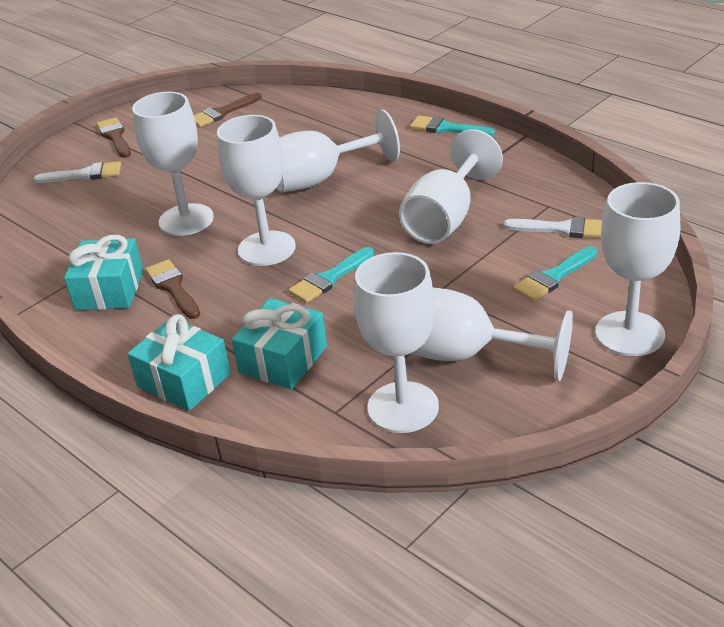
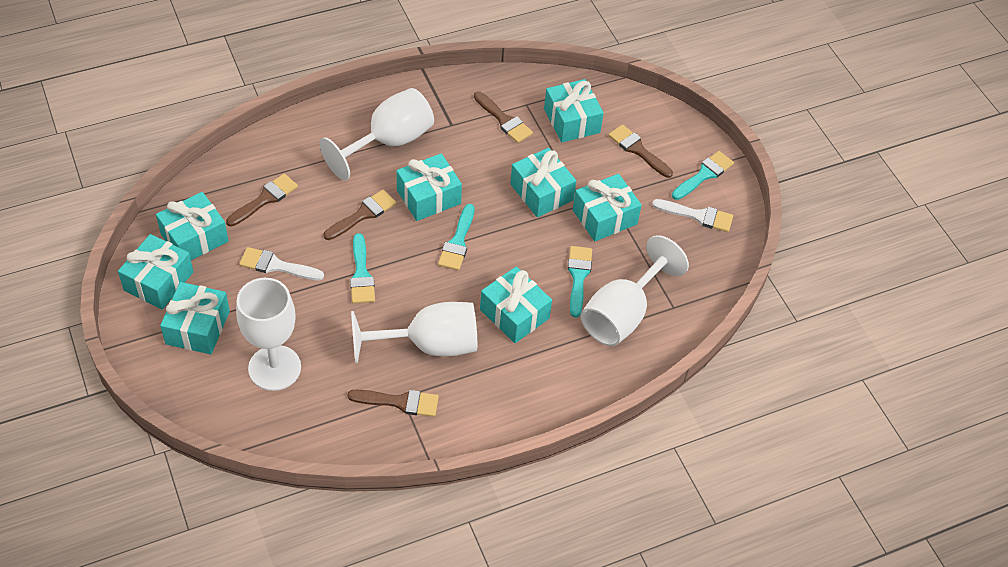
brown brush: [97,117,131,158] [145,259,200,319] [194,93,262,127] = 3 -> [226,174,298,227] [324,190,396,240] [347,390,439,417] [474,91,533,143] [608,124,673,178] = 5
turquoise brush: [288,247,374,303] [410,115,495,137] [513,246,597,301] = 3 -> [350,233,375,304] [438,204,475,270] [568,246,592,317] [672,151,734,200] = 4
turquoise gift: [64,235,143,310] [127,314,231,411] [232,298,327,389] = 3 -> [118,234,194,309] [156,192,229,260] [160,282,230,354] [396,153,462,221] [480,266,552,343] [510,148,576,217] [544,79,604,142] [573,174,642,241] = 8
white goblet: [132,92,214,236] [217,115,296,266] [276,109,400,193] [354,252,439,433] [399,129,503,244] [412,288,573,381] [595,182,680,356] = 7 -> [236,278,301,391] [320,88,434,180] [351,302,477,363] [581,235,689,346] = 4

